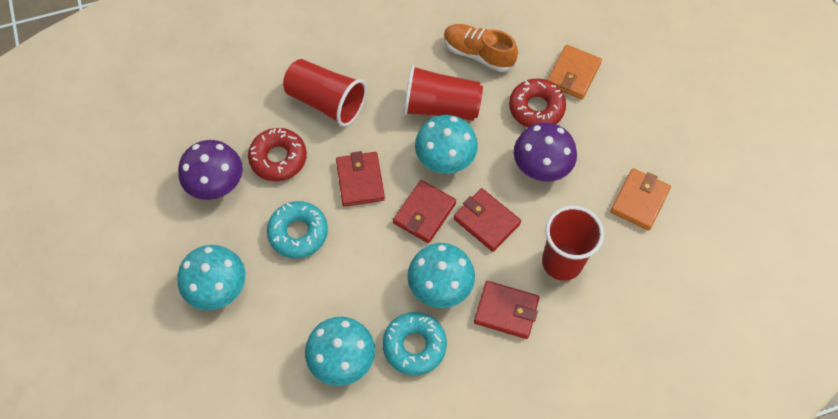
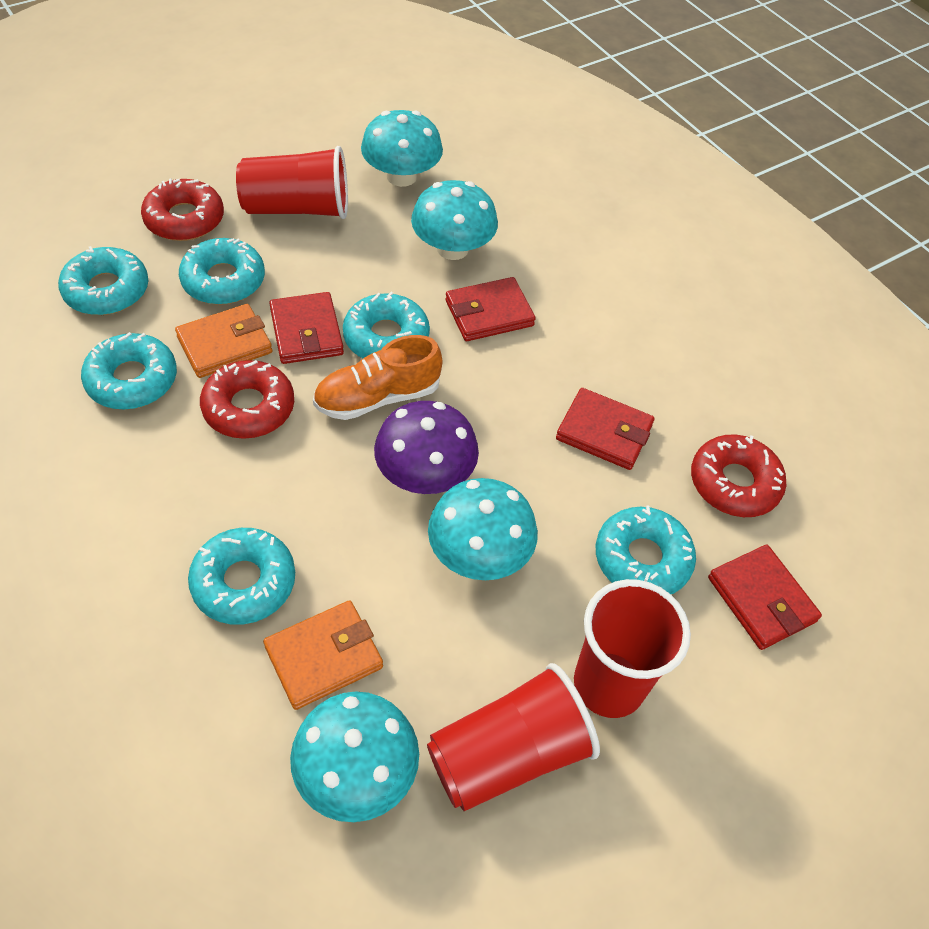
purple mushroom: [178,140,243,200] [514,122,577,182] = 2 -> [374,401,479,494] = 1
red donut: [248,128,307,181] [509,79,566,127] = 2 -> [141,179,224,241] [200,360,294,439] [691,435,786,517] = 3
turquoise donut: [267,201,328,258] [382,312,447,376] = 2 -> [58,246,148,315] [81,332,177,410] [179,238,265,305] [188,528,295,625] [343,292,430,358] [596,505,696,594] = 6

